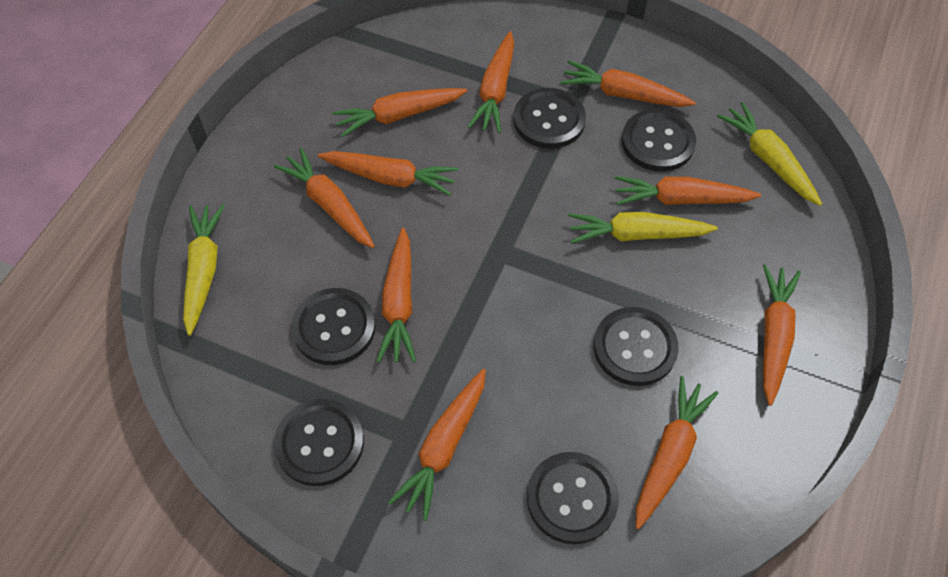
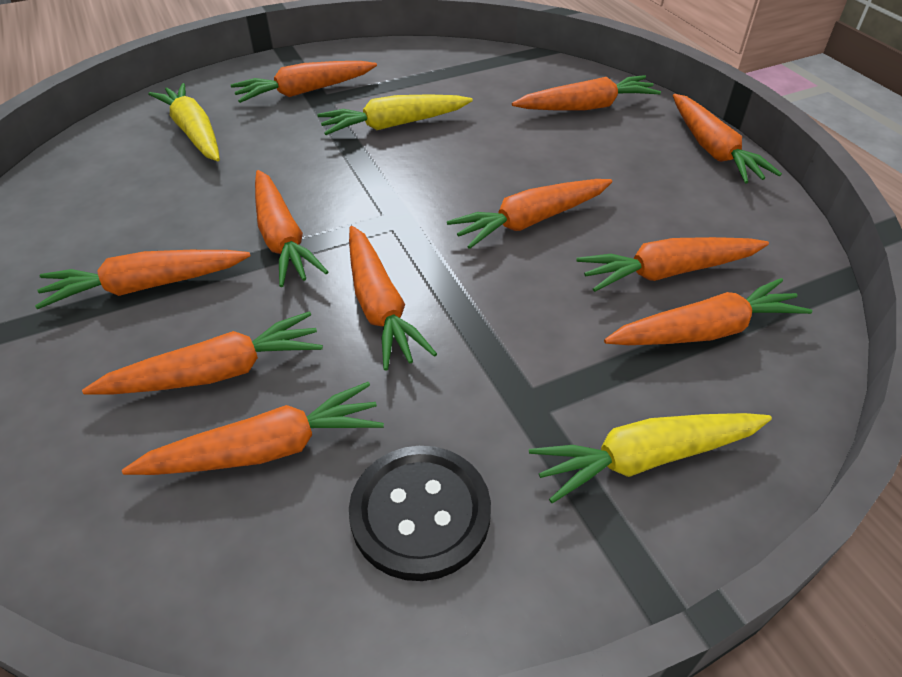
black button: [274,399,364,486] [291,288,375,365] [514,88,586,149] [527,452,619,544] [594,307,679,386] [621,109,696,172] = 6 -> [349,446,491,581] = 1
orange carrot: [274,148,375,248] [318,151,459,196] [332,88,467,137] [376,228,416,363] [389,369,486,521] [468,31,514,133] [560,60,696,107] [615,176,761,205] [636,376,718,529] [763,264,801,406] = 10 -> [35,250,251,309] [82,311,323,395] [122,382,384,475] [231,61,377,103] [255,170,328,287] [349,226,437,370] [447,179,613,249] [512,75,661,110] [576,237,769,292] [604,278,812,345] [673,94,782,184] = 11

